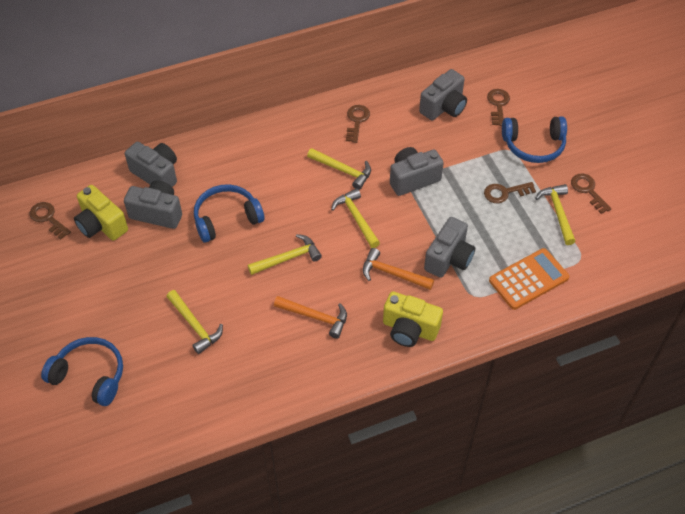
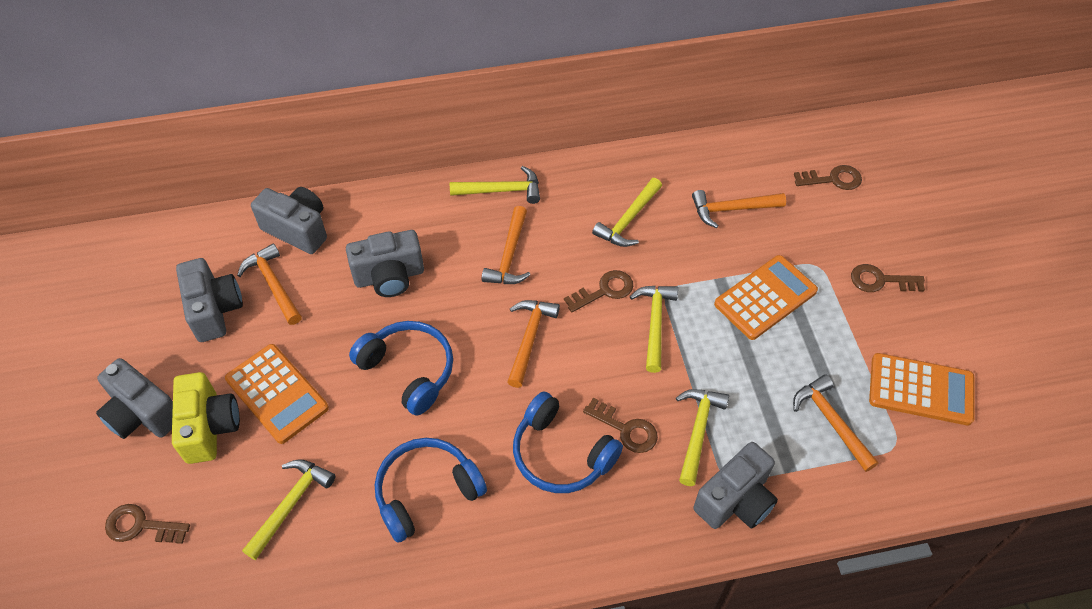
orange calculator: [489,248,569,310] = 1 -> [225,344,329,444] [714,255,818,340] [869,353,975,425] = 3
orange hammer: [274,296,347,339] [363,248,434,290] = 2 -> [237,243,302,325] [482,206,530,284] [507,300,560,388] [692,190,786,228] [793,374,879,472] = 5
yellow camera: [74,185,128,241] [383,291,443,347] = 2 -> [172,372,240,464] = 1

